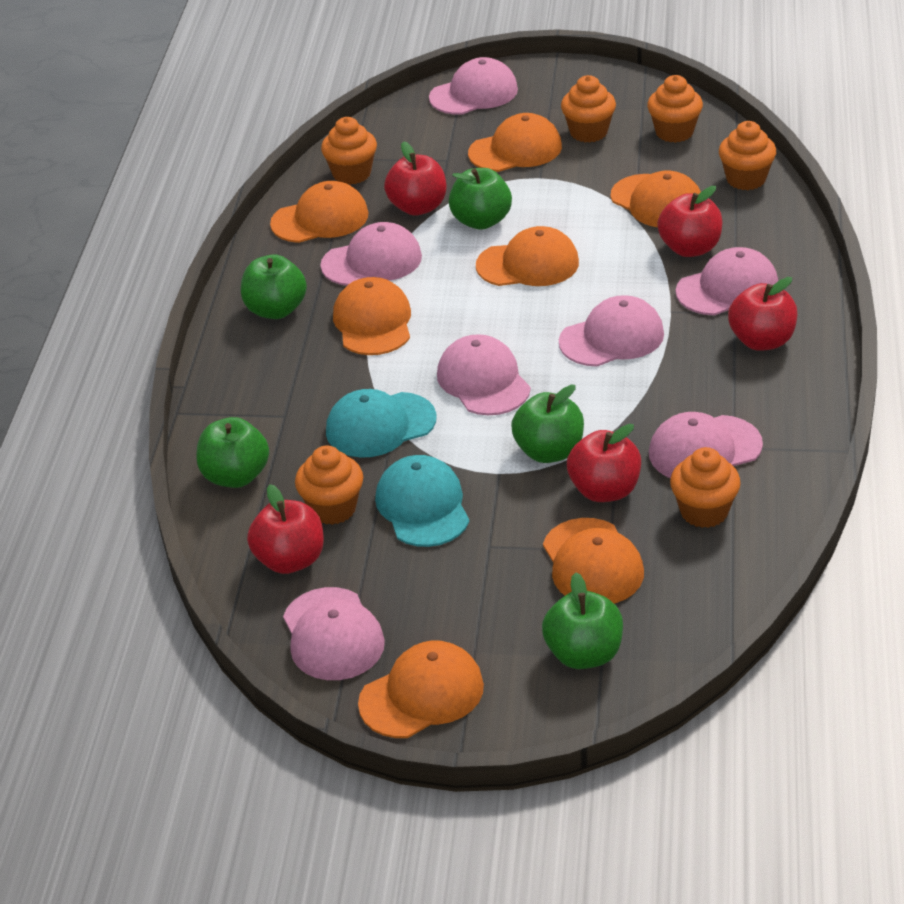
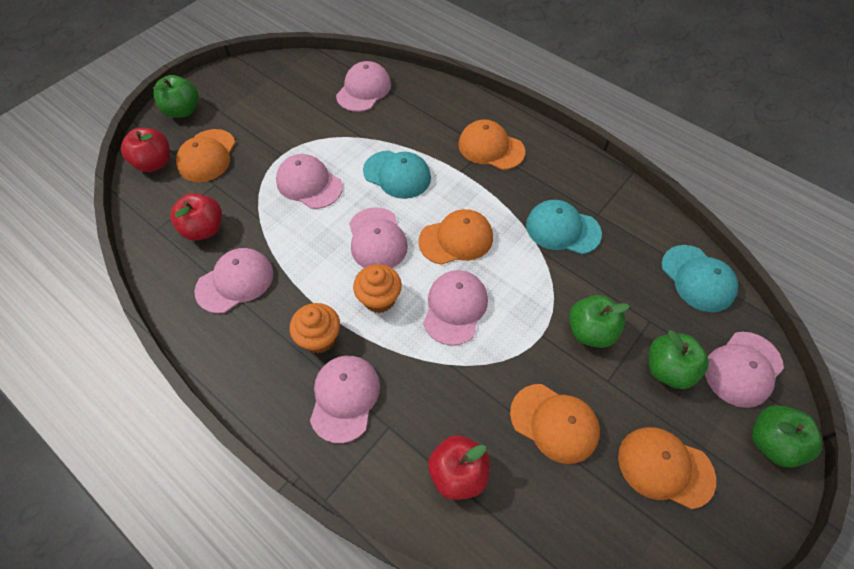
green apple: [197,417,269,488] [241,255,307,319] [449,168,512,230] [511,385,584,463] [542,572,623,669] = 5 -> [153,75,199,118] [569,295,629,348] [649,330,709,389] [752,405,822,468] = 4
orange cap: [270,181,369,243] [333,277,411,355] [358,641,484,738] [468,113,562,172] [476,226,579,286] [543,518,644,604] [611,170,701,227] = 7 -> [176,129,236,182] [418,209,493,265] [458,119,525,170] [510,384,600,464] [618,427,716,509] = 5
orange cupcake: [295,445,363,525] [321,117,377,185] [561,75,616,143] [647,75,703,143] [670,447,741,528] [719,121,776,190] = 6 -> [290,303,340,353] [353,264,402,313] = 2
red apple: [247,484,324,574] [384,141,446,216] [567,424,641,502] [657,186,722,257] [728,277,797,351] = 5 -> [121,128,170,172] [171,193,222,241] [428,435,490,500] = 3
turquoise cap: [326,389,436,458] [375,455,469,547] = 2 -> [363,151,431,199] [526,200,602,254] [662,245,738,312] = 3

